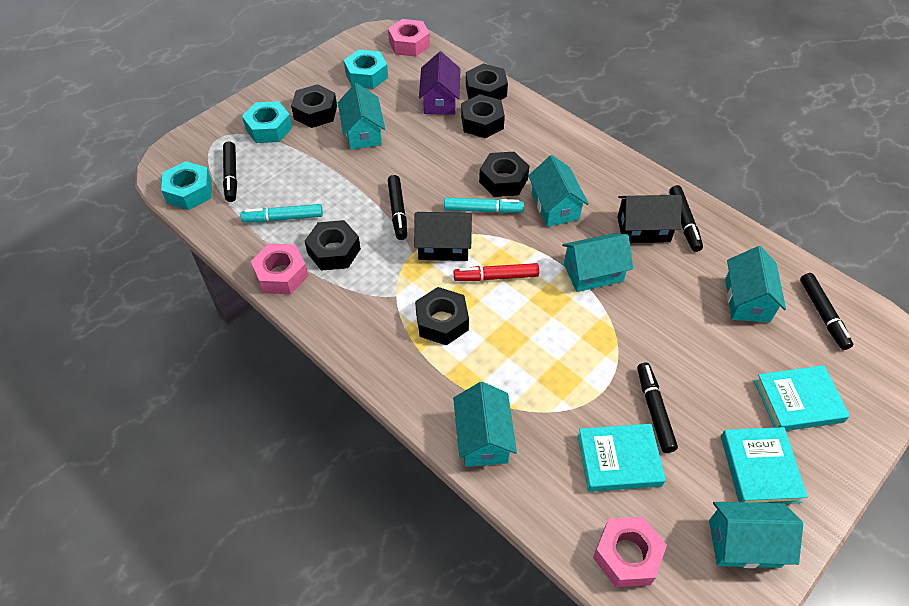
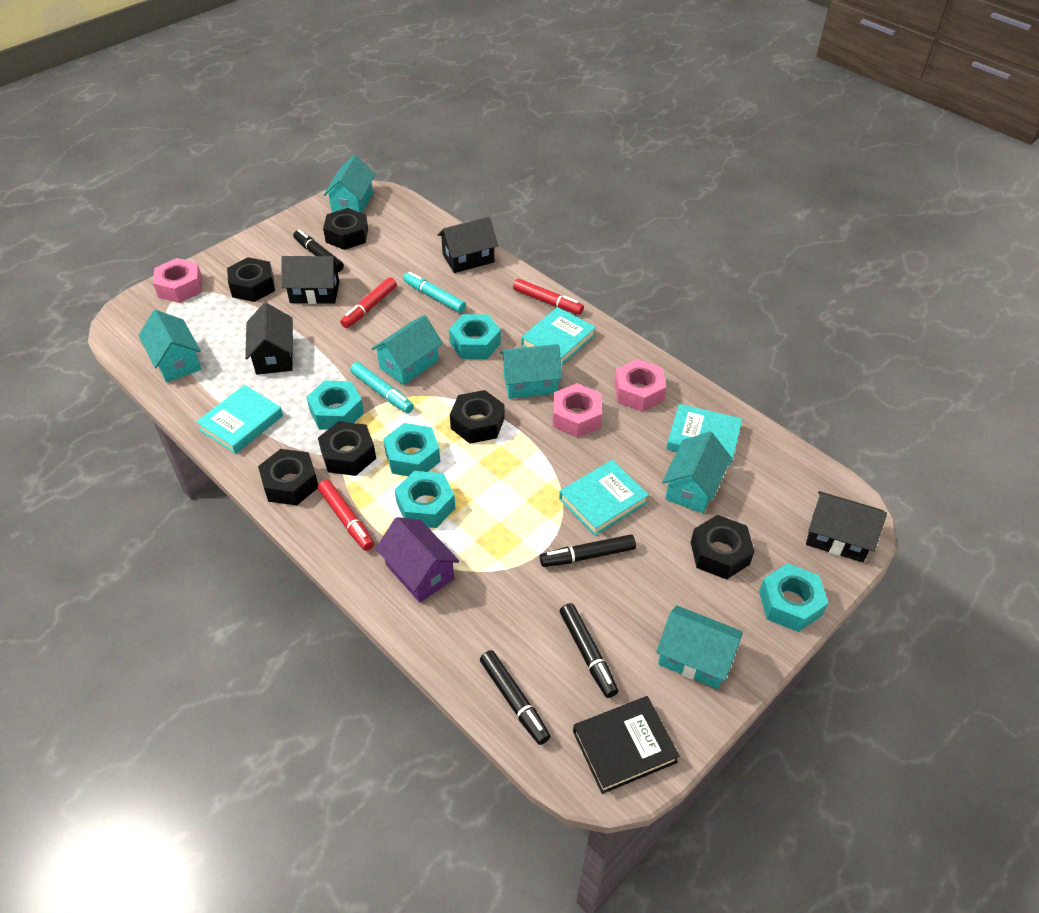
black book: none = 0 -> [573,696,680,794] = 1
black house: [414,212,472,261] [617,195,682,243] = 2 -> [245,303,293,375] [281,256,339,304] [438,217,498,273] [806,491,887,562] = 4
black marker: [223,141,237,202] [388,175,407,240] [637,362,678,453] [669,185,703,252] [800,273,853,350] = 5 -> [293,230,344,272] [480,650,551,745] [540,534,636,567] [560,603,618,698] = 4
red marker: [454,263,539,281] = 1 -> [318,480,374,551] [340,277,397,328] [513,279,584,315] = 3
turquoise book: [578,424,666,492] [721,427,808,504] [754,365,850,431] = 3 -> [196,385,283,454] [521,307,596,366] [559,460,649,536] [666,404,742,465] = 4
turquoise nut: [161,161,212,210] [242,101,293,143] [344,49,388,89] = 3 -> [306,380,364,430] [383,423,440,476] [395,471,455,528] [449,314,501,359] [759,563,828,632] = 5

